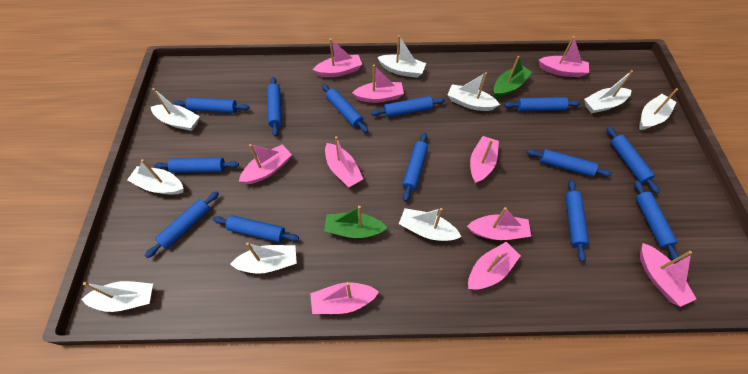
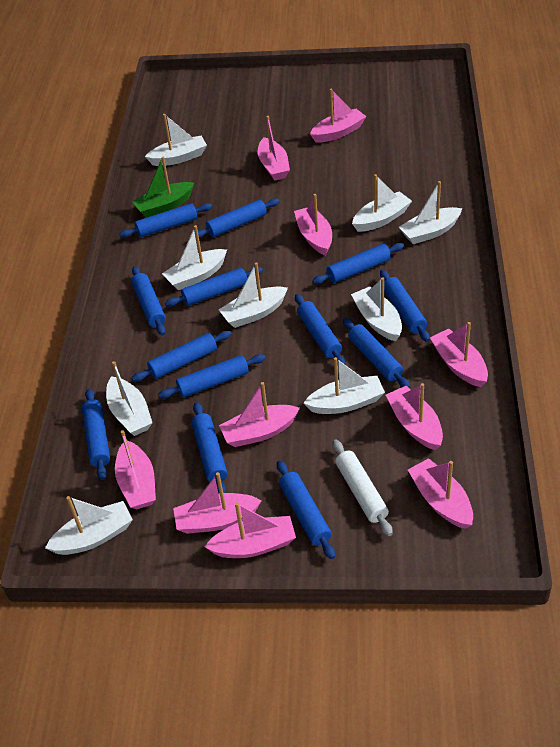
green boat: [324,206,387,238] [494,56,532,98] = 2 -> [132,157,194,218] = 1
white rolling pin: none = 0 -> [333,439,393,536] = 1

